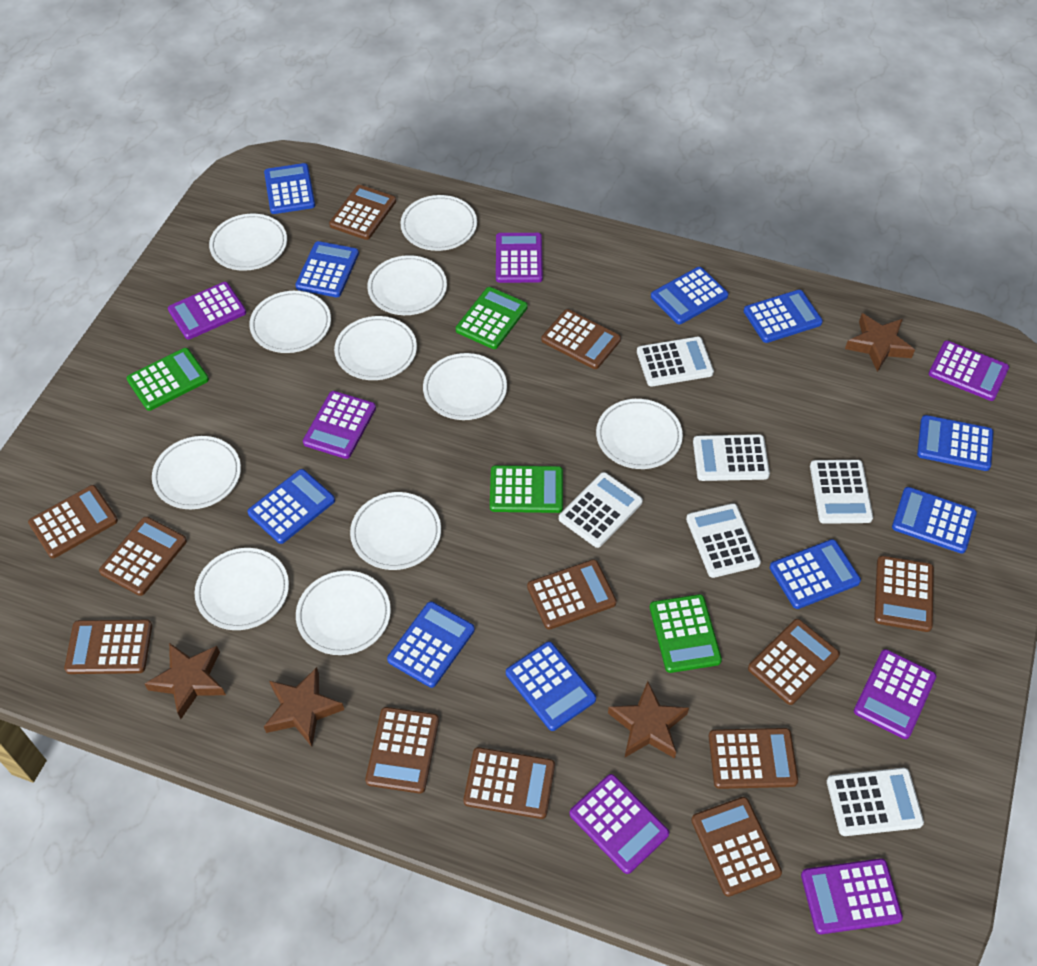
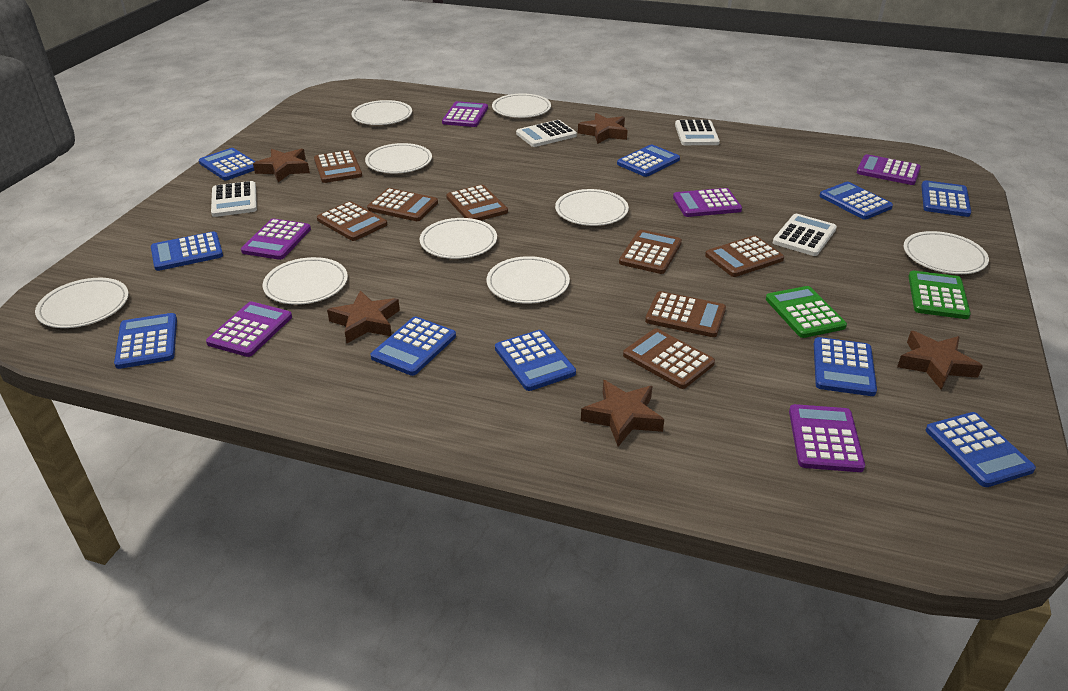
brown calculator: [28,485,118,558] [64,620,152,674] [99,517,187,596] [329,185,396,240] [365,707,439,793] [463,747,555,819] [527,559,617,630] [541,309,621,369] [691,797,782,897] [709,728,798,789] [748,619,840,705] [874,556,934,632] = 12 -> [314,150,362,183] [317,201,387,241] [367,188,438,221] [446,185,508,221] [619,230,682,274] [623,329,715,389] [645,291,726,337] [705,236,784,277] = 8
brown star: [145,643,226,719] [264,667,344,747] [608,681,689,758] [845,313,915,372] = 4 -> [253,149,310,182] [327,290,400,343] [578,113,628,144] [581,380,664,446] [897,331,983,390] = 5
green calculator: [127,348,209,411] [456,287,528,349] [490,465,563,513] [650,594,722,673] = 4 -> [766,286,847,338] [908,271,971,319] = 2
purple calculator: [168,282,246,340] [303,391,376,459] [496,233,543,283] [569,774,669,874] [801,858,903,934] [854,649,936,739] [929,341,1009,401] = 7 -> [206,301,292,357] [241,219,311,260] [442,101,488,127] [673,188,742,217] [789,404,865,472] [857,154,921,185] = 6
white calculator: [559,472,643,548] [637,337,714,387] [686,503,761,578] [693,434,770,481] [810,460,873,524] [827,768,924,836] = 6 -> [211,181,257,217] [516,120,577,147] [675,120,720,145] [773,214,837,256] = 4
white plate: [152,436,241,509] [195,548,289,630] [209,214,287,271] [249,291,331,353] [296,571,391,655] [334,316,417,380] [350,492,441,570] [367,255,447,315] [401,195,477,251] [423,353,507,420] [596,399,683,469] = 11 -> [35,278,129,328] [263,257,348,305] [352,100,412,125] [365,143,432,173] [420,218,497,259] [486,256,570,304] [492,93,551,118] [555,189,629,226] [903,231,989,274] = 9

